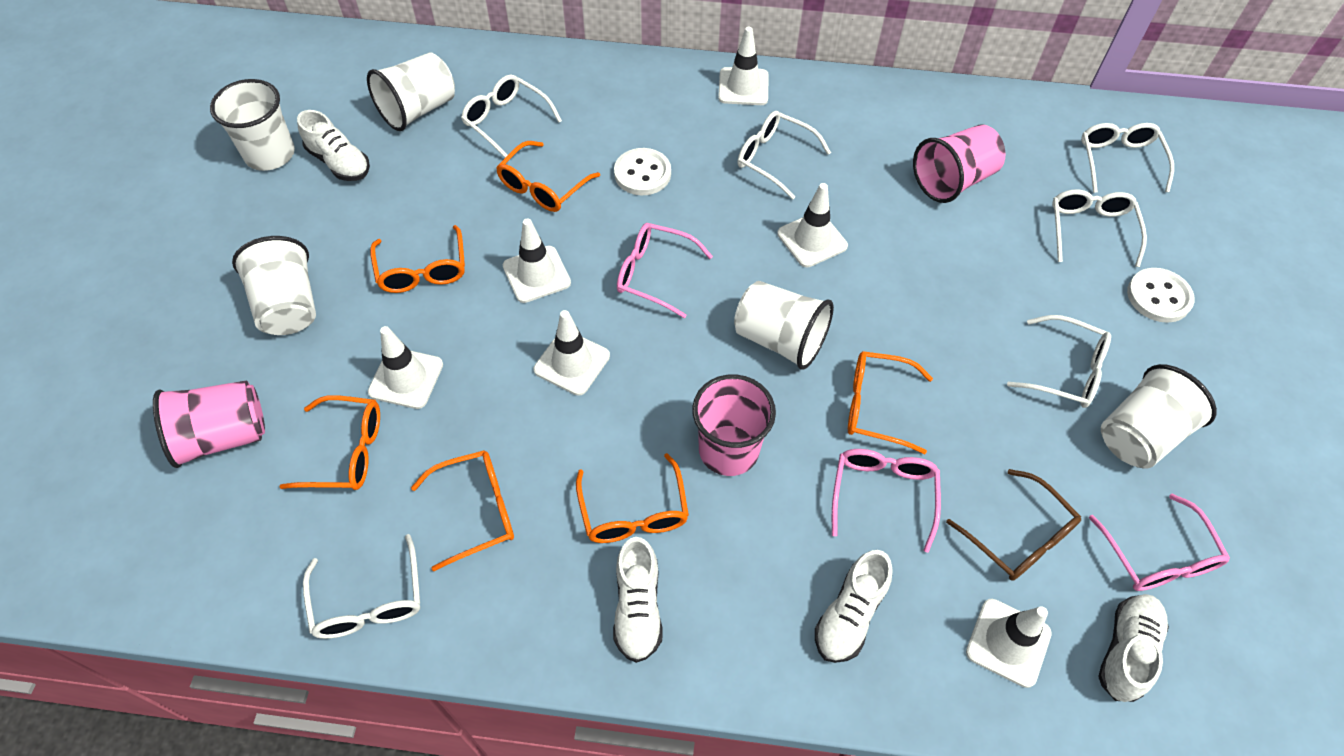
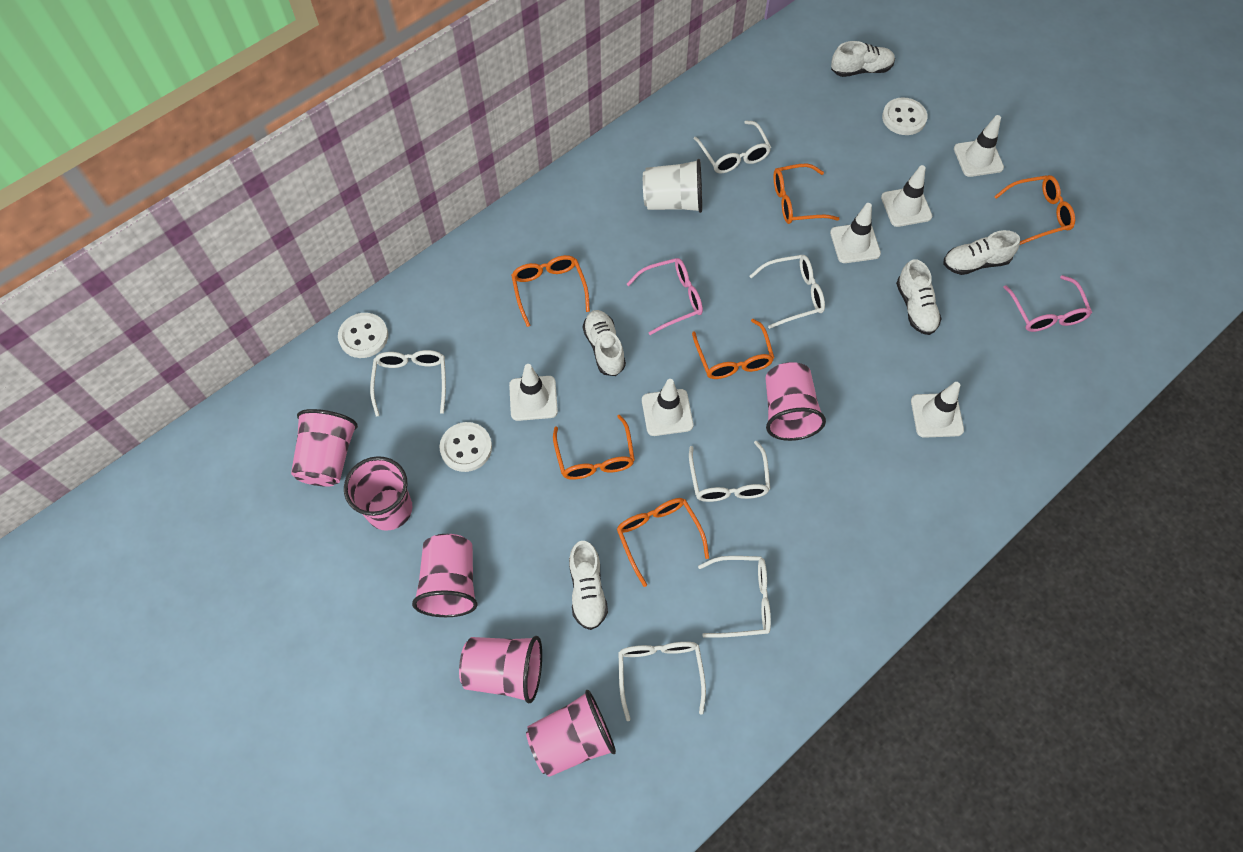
brown glasses: [946,469,1081,581] = 1 -> none = 0
pink cup: [153,380,265,468] [692,374,776,476] [913,125,1005,203] = 3 -> [291,409,358,487] [344,456,412,531] [412,534,478,617] [459,636,542,704] [526,690,616,777] [765,362,826,441] = 6
pink glasses: [617,223,713,318] [832,449,941,553] [1089,494,1230,591] = 3 -> [627,258,703,335] [1003,275,1092,332] = 2
white button: [614,148,671,195] [1127,268,1195,323] = 2 -> [338,313,388,358] [439,422,492,472] [882,97,927,135] = 3
white cup: [210,79,295,171] [232,236,316,335] [367,52,455,131] [734,281,834,370] [1101,364,1217,469] = 5 -> [643,159,702,213] = 1
white shoe: [297,110,370,181] [613,537,663,663] [815,550,893,663] [1098,594,1169,702] = 4 -> [569,541,608,630] [583,310,626,376] [831,41,895,77] [896,259,942,335] [943,230,1020,275] = 5

